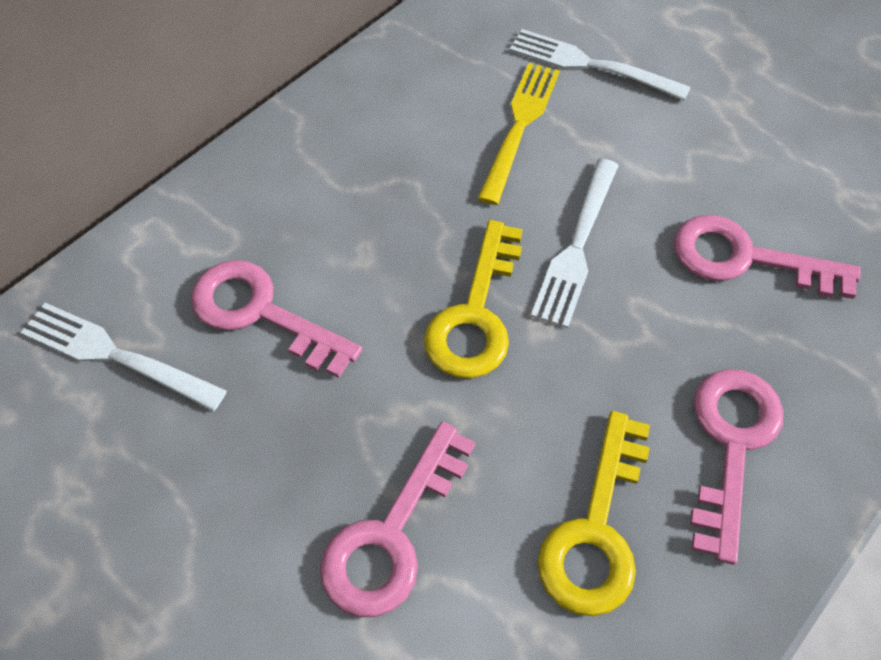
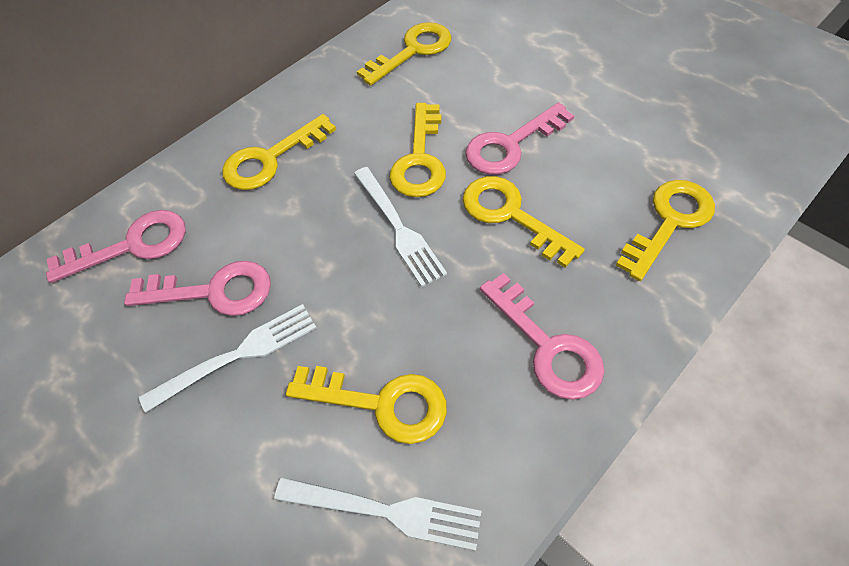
yellow fork: [477,63,560,205] = 1 -> none = 0
yellow key: [424,220,523,378] [538,411,650,616] = 2 -> [222,114,336,190] [286,366,447,444] [357,22,451,86] [389,103,446,197] [463,176,585,268] [616,180,715,281] = 6

